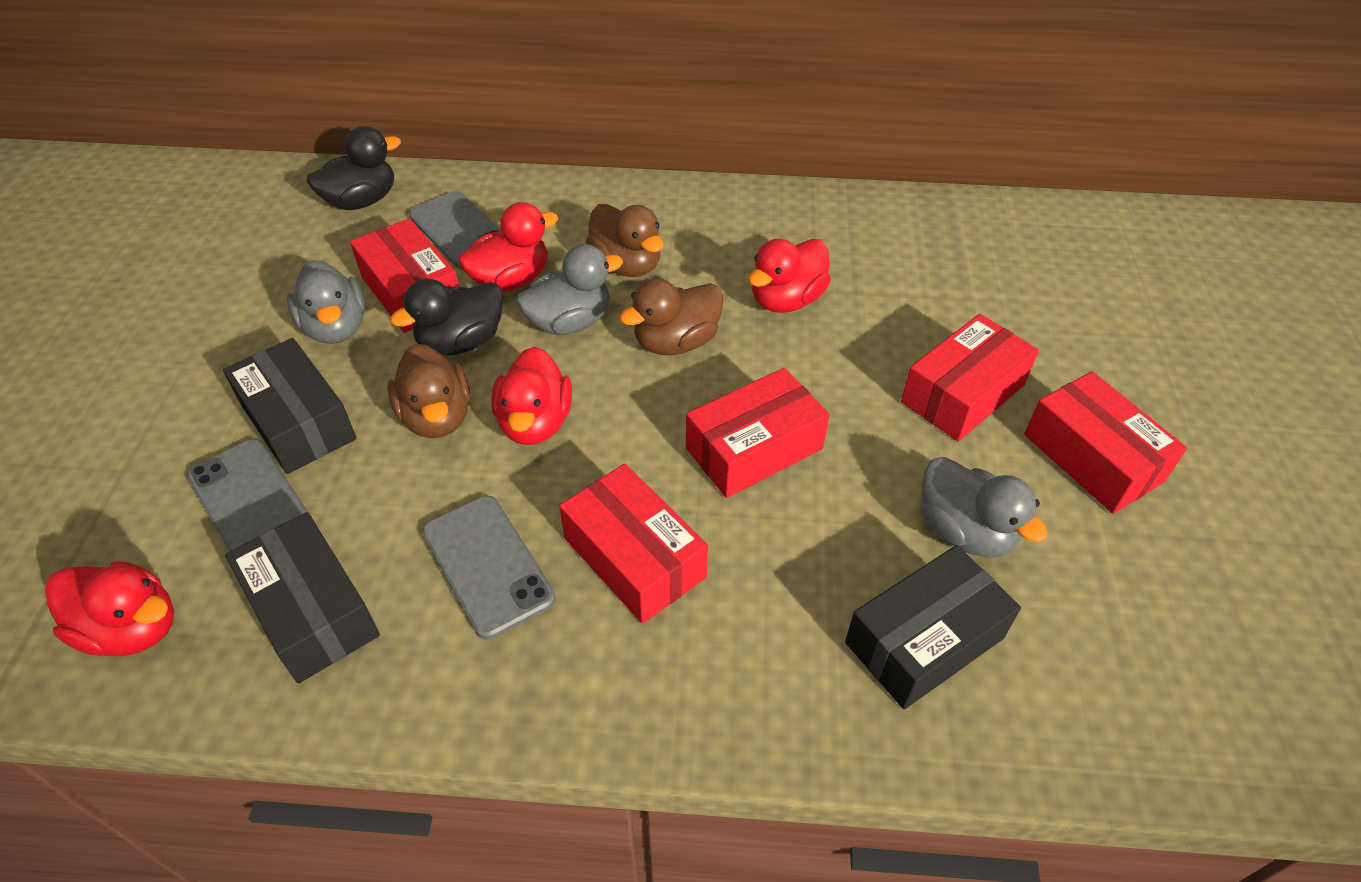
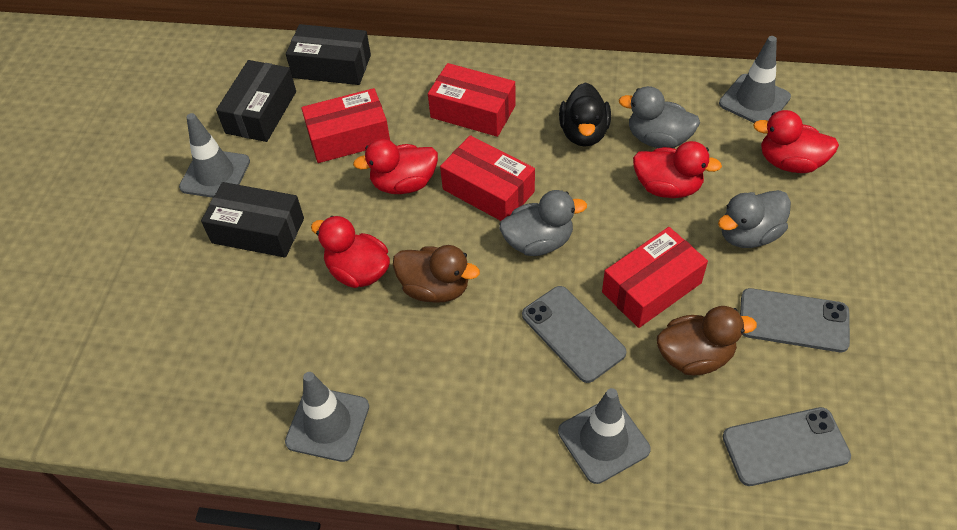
black duck: [307,126,401,210] [390,279,503,355] = 2 -> [559,82,611,147] = 1
brown duck: [387,344,470,438] [586,204,663,277] [619,278,723,355] = 3 -> [393,245,480,303] [657,306,757,375] = 2
grey traffic cone: none = 0 -> [179,113,250,198] [285,372,369,462] [558,388,651,484] [719,36,791,123] = 4
red box: [350,218,459,333] [559,464,708,624] [686,368,829,498] [901,314,1039,441] [1024,372,1187,514] = 5 -> [301,88,390,163] [428,63,516,137] [440,135,535,221] [602,227,708,328] = 4

